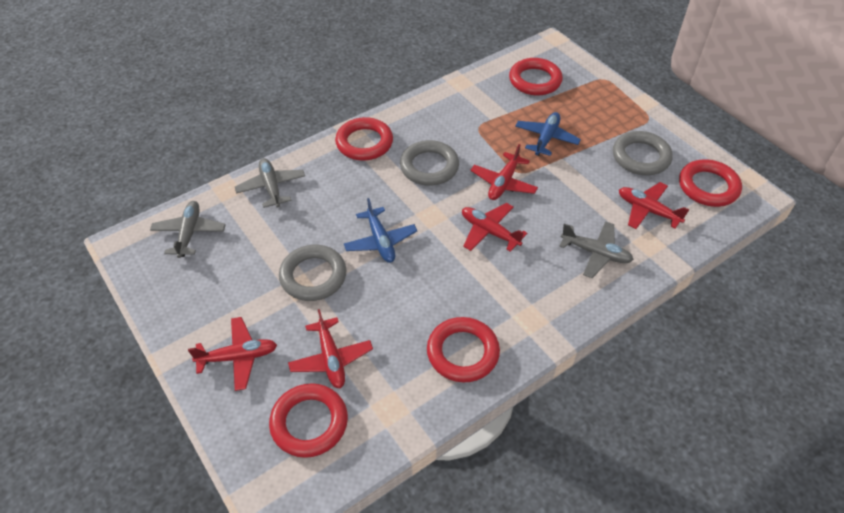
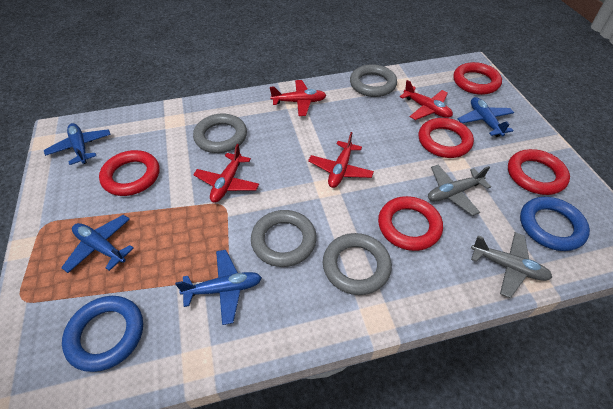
blue plane: [344,198,417,263] [515,112,581,156] = 2 -> [44,123,111,165] [61,215,134,273] [175,250,262,325] [458,97,514,137] = 4
blue ring: none = 0 -> [62,296,143,372] [520,197,590,251] = 2
grey plane: [150,201,226,258] [235,158,305,208] [559,221,634,278] = 3 -> [428,165,491,216] [471,232,552,298] = 2
grey ring: [279,245,347,301] [400,140,459,186] [613,131,673,175] = 3 -> [193,113,247,153] [251,210,317,267] [323,233,392,295] [350,64,397,97] = 4
red plane: [188,317,277,391] [288,309,373,388] [462,203,527,252] [471,144,538,200] [619,182,689,229] = 5 -> [193,144,259,203] [270,80,326,116] [308,132,374,188] [400,80,453,120] = 4

